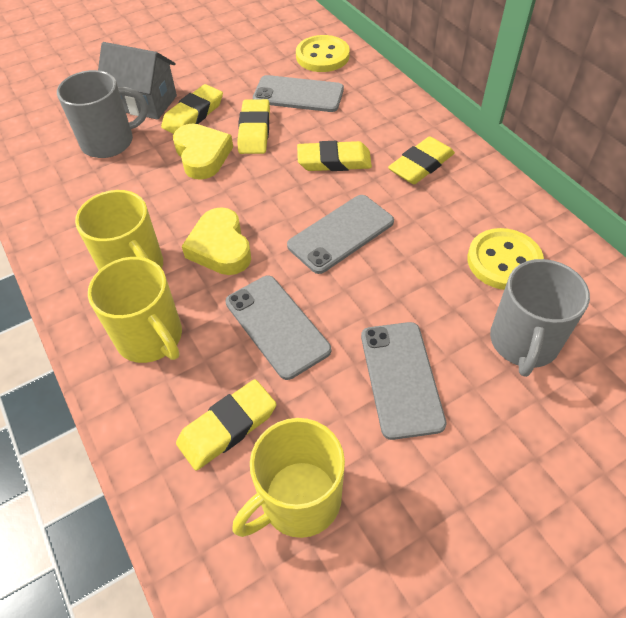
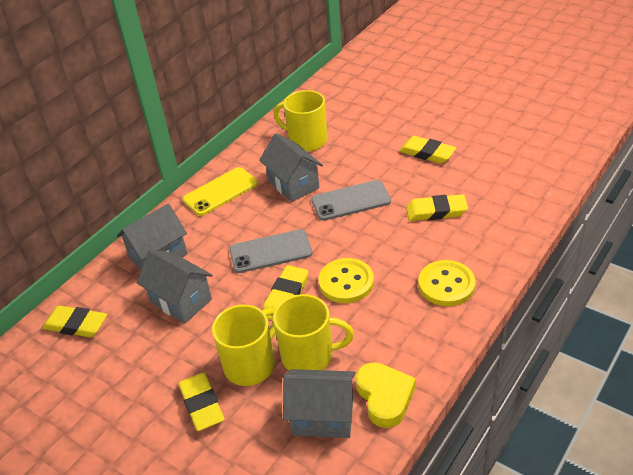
grey house: [98,42,177,120] = 1 -> [117,203,188,270] [137,249,212,324] [259,133,323,202] [283,369,356,438] = 4
grey mug: [57,70,148,158] [490,259,590,377] = 2 -> none = 0
grey phone: [225,276,331,380] [253,75,344,112] [287,195,394,274] [361,322,447,440] = 4 -> [229,229,312,273] [311,180,391,221] = 2
yellow heart: [173,124,233,180] [182,207,251,275] = 2 -> [356,362,416,428] = 1
yellow phone: none = 0 -> [182,167,258,216] = 1

